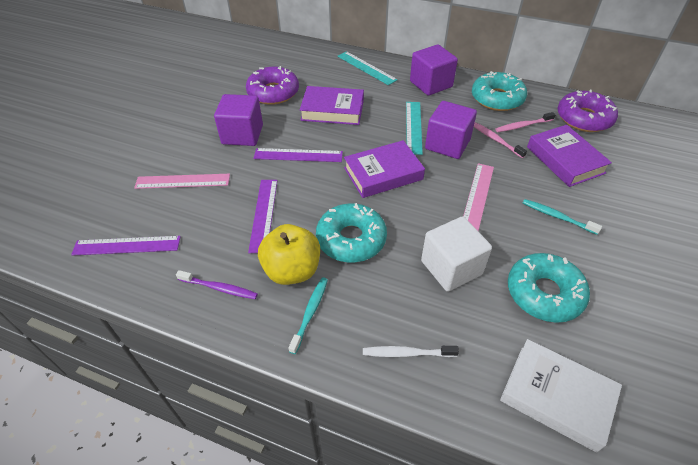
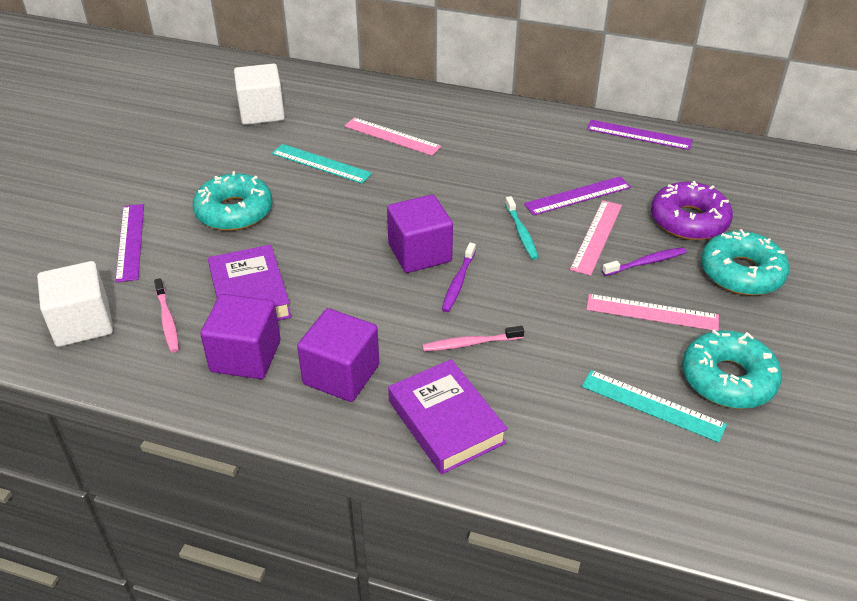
pink ruler: [134,174,230,189] [463,163,494,231] = 2 -> [344,117,442,156] [570,200,622,276] [586,294,719,331] = 3
purple book: [300,86,364,125] [344,140,425,198] [527,125,612,187] = 3 -> [208,245,292,321] [388,359,508,474] = 2
purple donut: [246,66,299,105] [557,89,618,132] = 2 -> [651,181,733,240] = 1
purple toothbrush: [176,270,258,299] = 1 -> [442,243,476,312] [602,247,687,276] = 2
turquoise toothbrush: [288,277,328,354] [523,199,602,235] = 2 -> [505,196,539,260] = 1
white book: [500,339,622,452] = 1 -> none = 0
white cube: [421,216,492,292] = 1 -> [37,261,113,347] [234,64,285,125] = 2
white toothbrush: [363,346,459,357] = 1 -> none = 0
yellow apple: [258,224,320,285] = 1 -> none = 0

